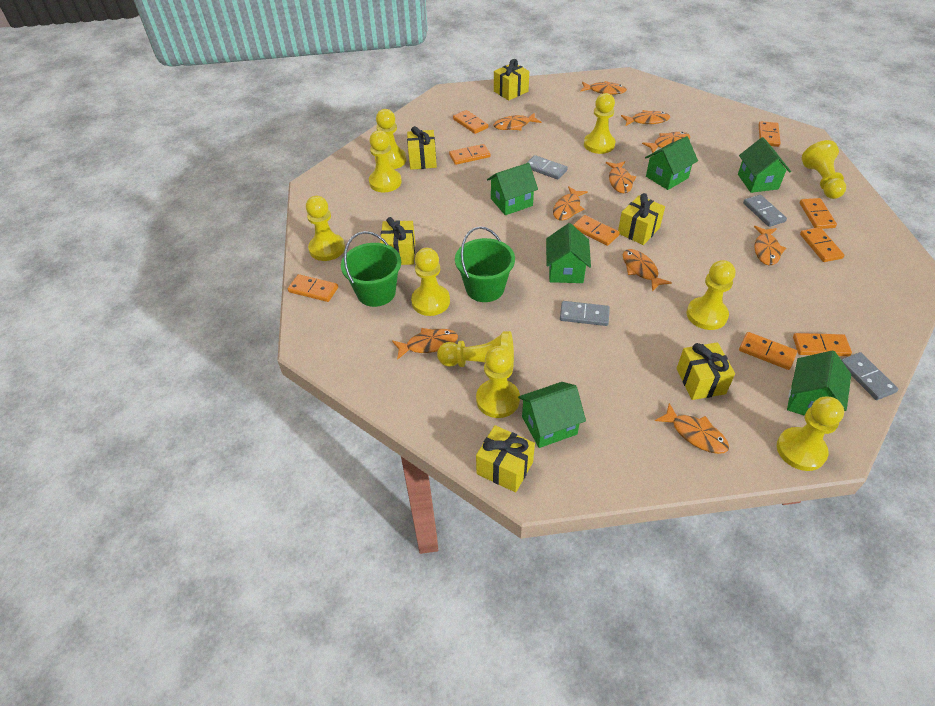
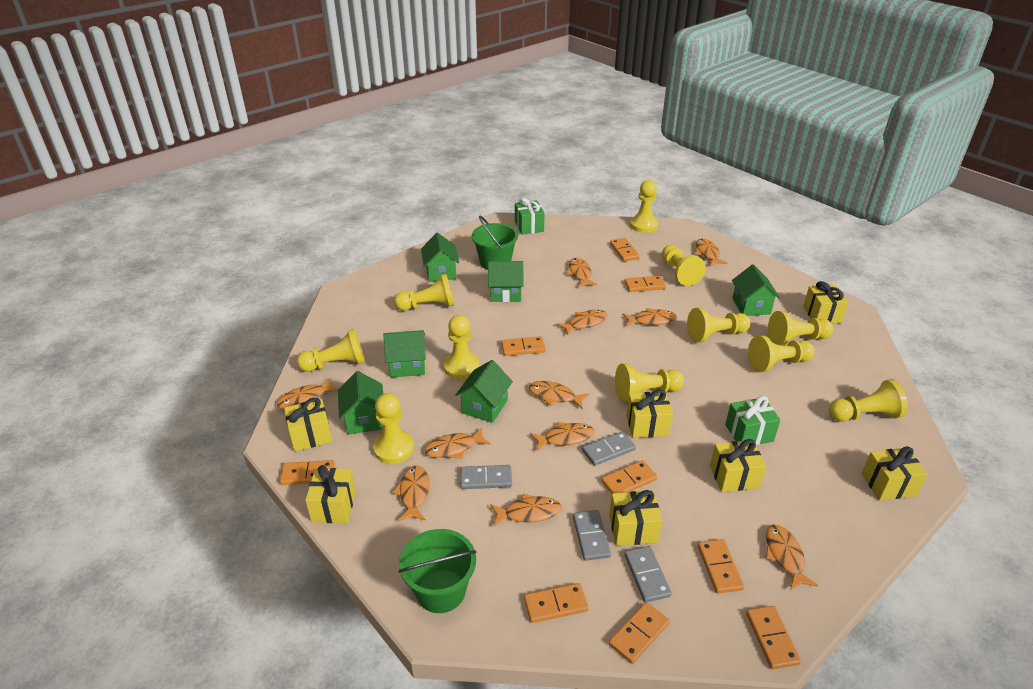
green gift: none = 0 -> [515,198,545,235] [725,396,780,445] = 2
orange fish: [392,328,458,360] [493,113,541,130] [553,186,588,221] [580,81,627,95] [606,161,636,193] [621,110,670,126] [623,249,672,291] [642,132,690,153] [655,403,729,454] [754,226,786,265] = 10 -> [277,377,338,409] [393,465,429,521] [425,428,491,459] [490,493,561,526] [529,381,589,409] [530,422,595,451] [556,310,608,335] [566,258,597,287] [622,308,677,326] [695,239,727,266] [766,525,819,590] = 11
yellow gift: [380,217,415,265] [407,126,437,170] [476,425,535,492] [494,59,529,101] [618,193,665,245] [676,342,735,400] = 6 -> [284,398,332,452] [305,465,356,523] [609,490,662,546] [626,389,673,438] [710,439,766,492] [803,281,848,324] [861,447,927,501] = 7
yellow pawn: [306,196,345,261] [369,130,402,192] [375,109,407,169] [411,248,450,316] [437,331,514,367] [476,346,520,418] [584,93,615,154] [687,260,735,330] [777,397,844,471] [802,140,846,199] = 10 -> [297,329,365,372] [373,393,414,464] [394,274,454,311] [444,315,480,379] [615,363,684,401] [630,180,658,233] [661,245,706,286] [687,308,750,342] [748,336,815,372] [768,311,833,346] [829,379,908,422] = 11

